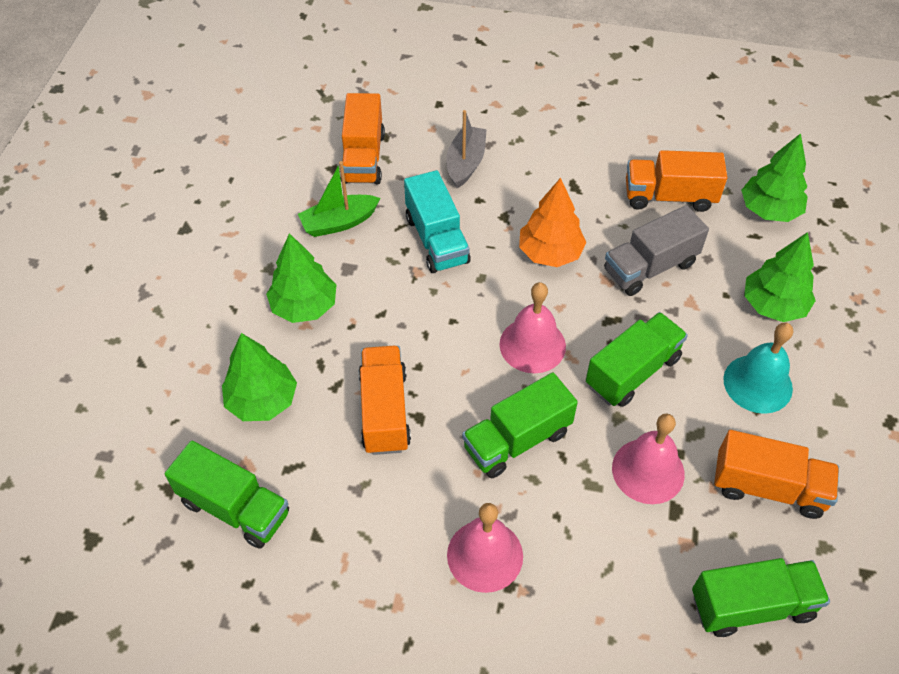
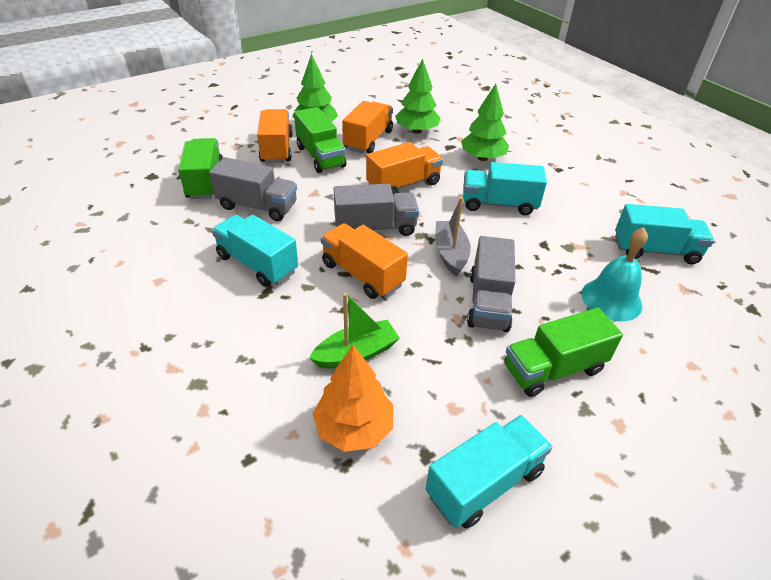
green tree: [222,333,297,421] [266,233,336,323] [741,133,808,222] [744,232,816,322] = 4 -> [292,53,338,122] [395,58,440,134] [461,84,509,161] = 3
green truck: [165,441,289,549] [462,372,578,478] [586,312,688,407] [692,558,830,637] = 4 -> [178,138,223,199] [294,107,346,173] [504,308,623,397] = 3
grey truck: [604,205,709,296] = 1 -> [209,157,297,221] [334,184,419,236] [467,236,515,332] = 3
pink bell: [447,503,523,593] [499,282,566,373] [612,413,685,504] = 3 -> none = 0
turquoise truck: [404,170,470,273] = 1 -> [212,215,298,287] [426,415,552,529] [463,162,547,215] [615,204,714,264] = 4

